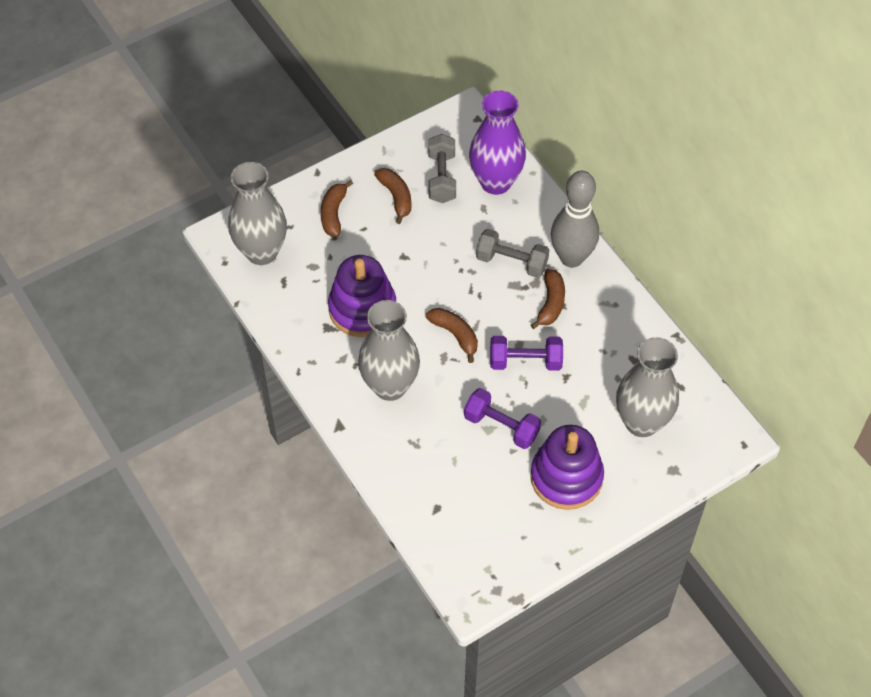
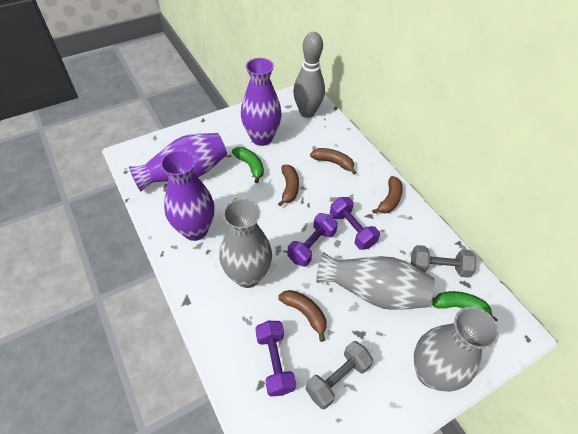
green banana: none = 0 -> [232,147,264,183] [432,291,498,322] = 2
purple dumbbell: [464,388,541,449] [490,336,563,371] = 2 -> [255,321,296,397] [287,213,338,267] [330,197,380,250] = 3
purple stacking toy: [328,255,396,337] [530,425,604,510] = 2 -> none = 0
purple vase: [469,90,526,195] = 1 -> [129,133,227,191] [160,150,214,241] [241,58,282,146] = 3

